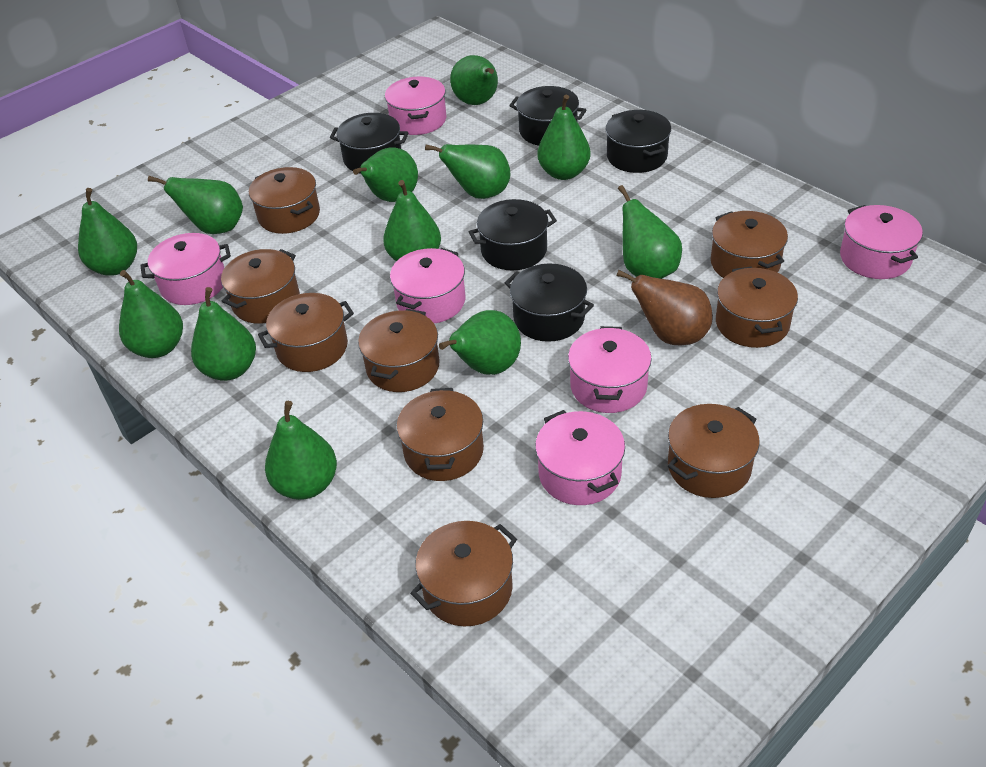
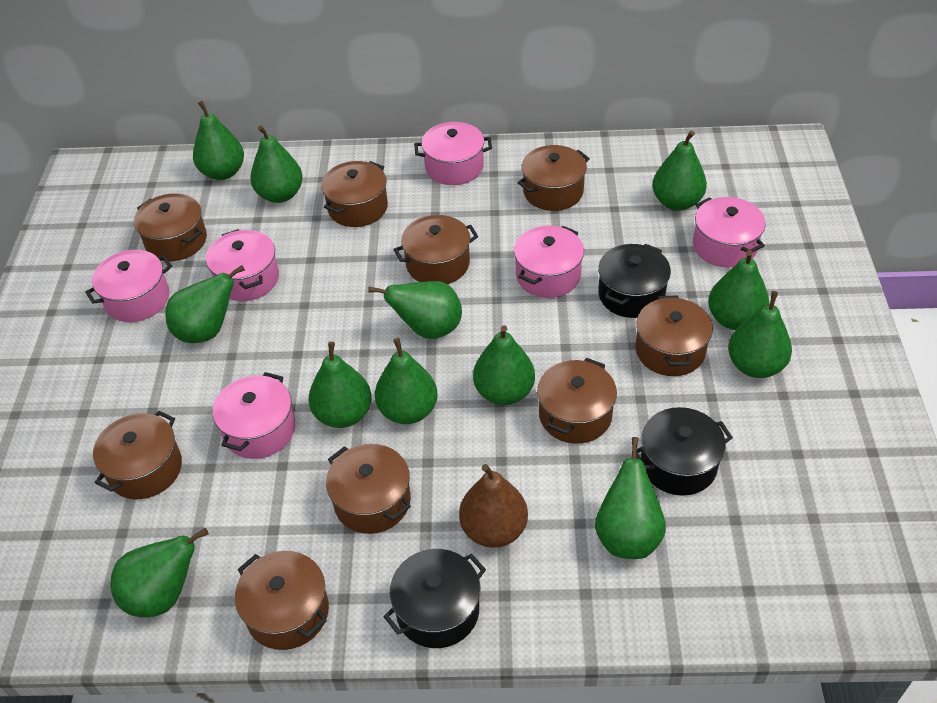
black pot: [330,113,409,174] [469,199,557,271] [505,264,594,342] [509,86,586,146] [606,110,671,173] = 5 -> [383,549,486,648] [598,243,671,318] [636,407,733,496] = 3

